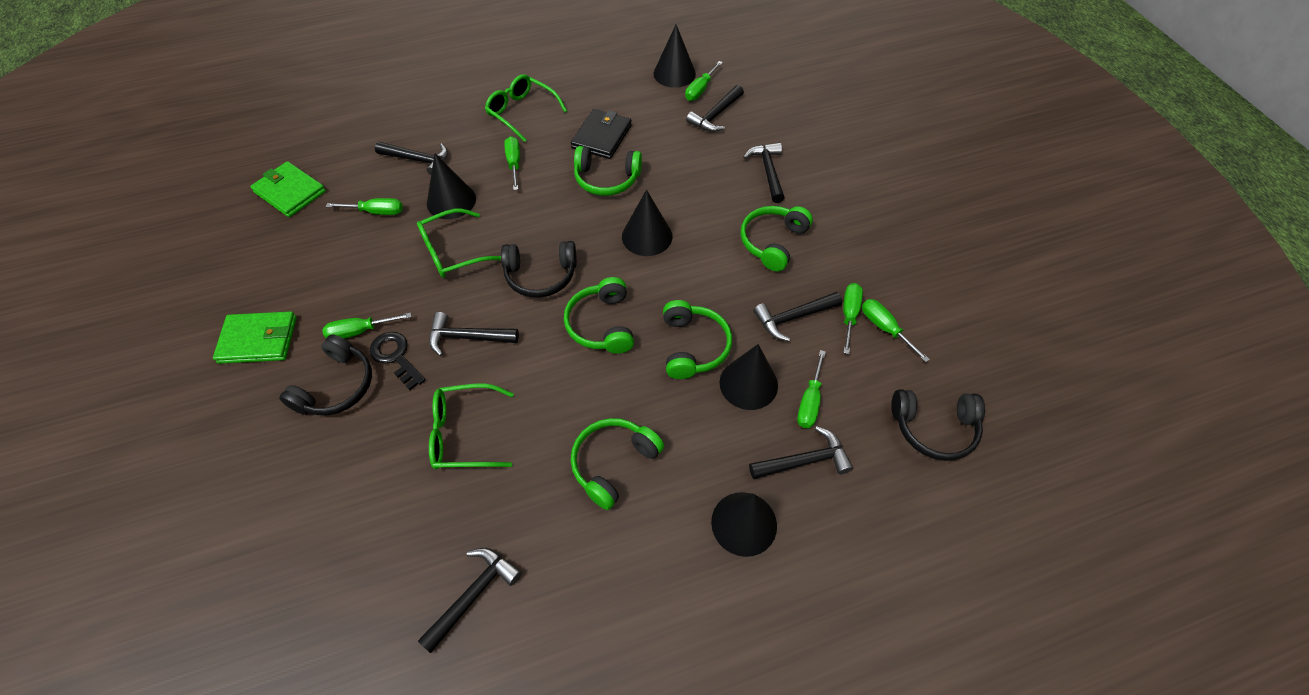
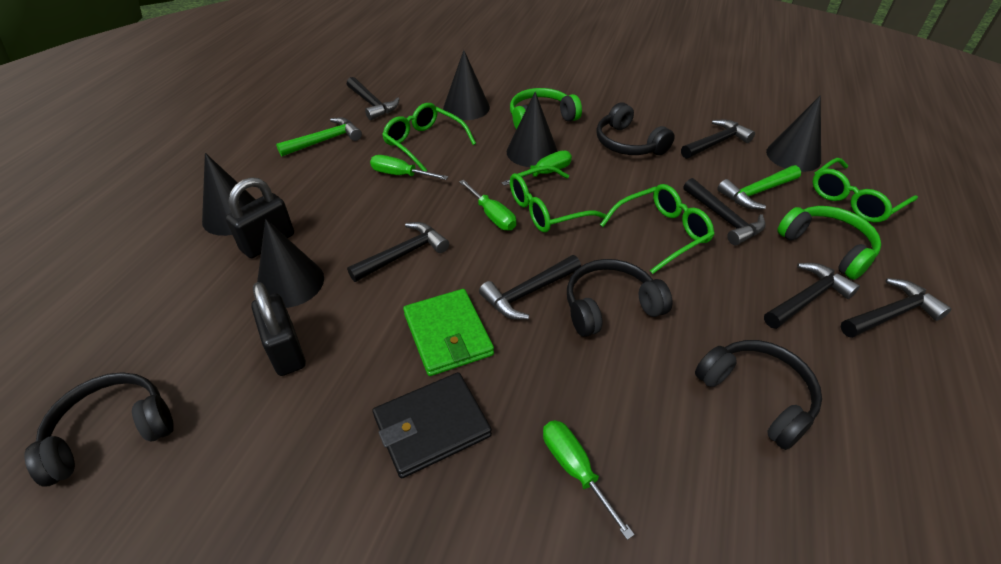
black headphones: [279,334,372,415] [501,241,577,298] [891,389,985,461] = 3 -> [24,372,174,487] [567,259,672,337] [596,102,675,155] [695,340,822,450] = 4
black key: [370,332,425,390] = 1 -> none = 0
black padlock: none = 0 -> [226,177,294,258] [251,282,306,376] = 2
green glasses: [417,209,501,278] [429,384,514,469] [485,74,567,142] = 3 -> [382,103,476,172] [510,166,606,232] [600,184,715,274] [813,158,918,223] = 4
green hammer: none = 0 -> [276,118,362,156] [717,165,801,209] = 2
green headphones: [564,277,634,354] [571,418,664,510] [574,146,642,196] [663,300,732,379] [740,206,813,271] = 5 -> [510,88,582,130] [777,206,881,280] = 2
green screwdriver: [322,313,411,339] [326,198,403,215] [504,136,520,190] [685,61,723,101] [797,350,826,428] [843,283,863,354] [862,299,930,362] = 7 -> [370,155,448,180] [459,180,516,230] [501,150,572,186] [543,420,635,540] = 4
green wallet: [213,311,297,364] [250,161,326,217] = 2 -> [403,289,494,376] = 1

